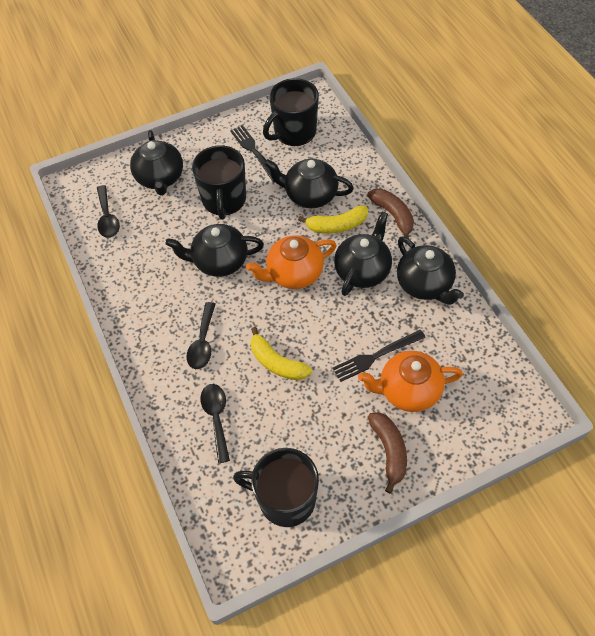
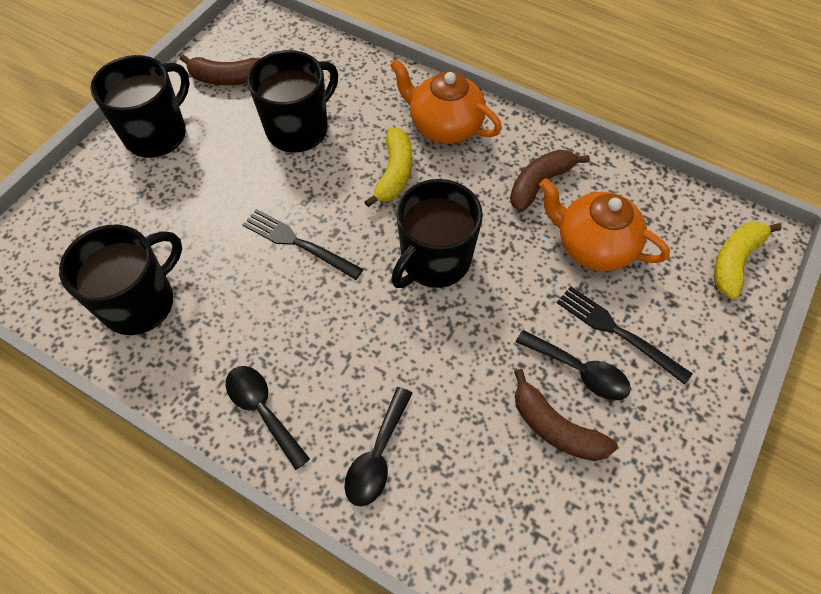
black mug: [192,145,246,220] [233,448,319,527] [263,78,319,146] = 3 -> [59,225,182,335] [90,55,190,158] [247,50,338,153] [391,179,483,288] = 4
black teapot: [130,130,183,196] [166,224,264,277] [264,158,354,208] [334,211,392,296] [397,237,464,305] = 5 -> none = 0
brown banana: [367,189,414,239] [368,412,407,494] = 2 -> [180,55,260,85] [510,150,590,212] [514,369,618,461] = 3

